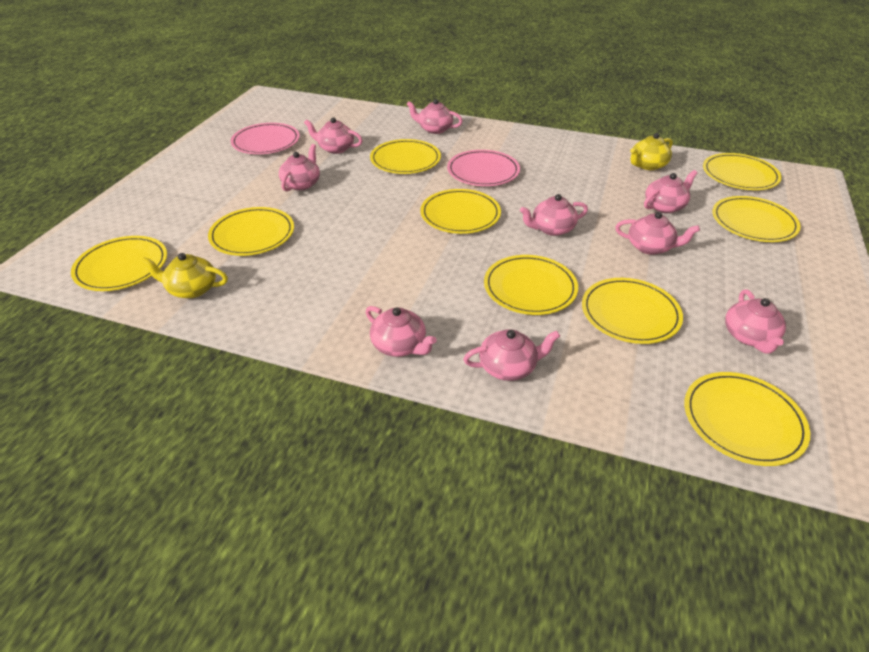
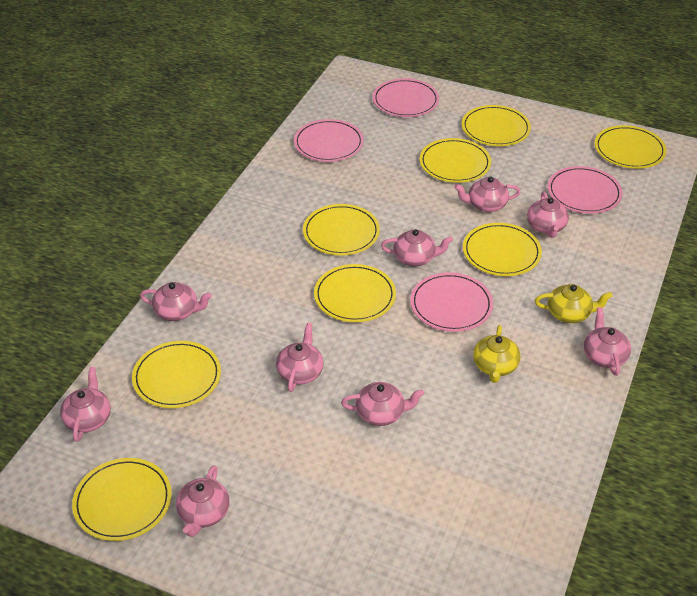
pink plate: [231,123,300,154] [447,150,520,186] = 2 -> [294,119,364,162] [373,78,439,117] [410,272,493,332] [548,166,623,214] = 4
yellow plate: [71,236,167,291] [208,207,294,256] [370,139,441,174] [421,189,501,234] [484,255,578,315] [582,278,683,344] [684,372,810,466] [703,153,782,190] [712,196,801,242] = 9 -> [72,458,172,541] [132,341,221,408] [303,204,380,255] [314,264,396,322] [420,138,491,183] [462,105,531,146] [463,223,542,276] [595,125,667,169] = 8

